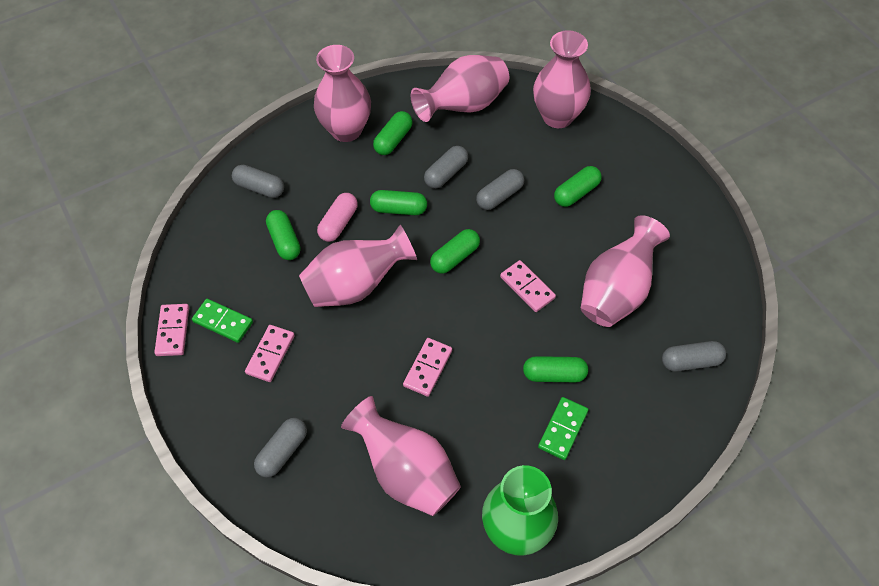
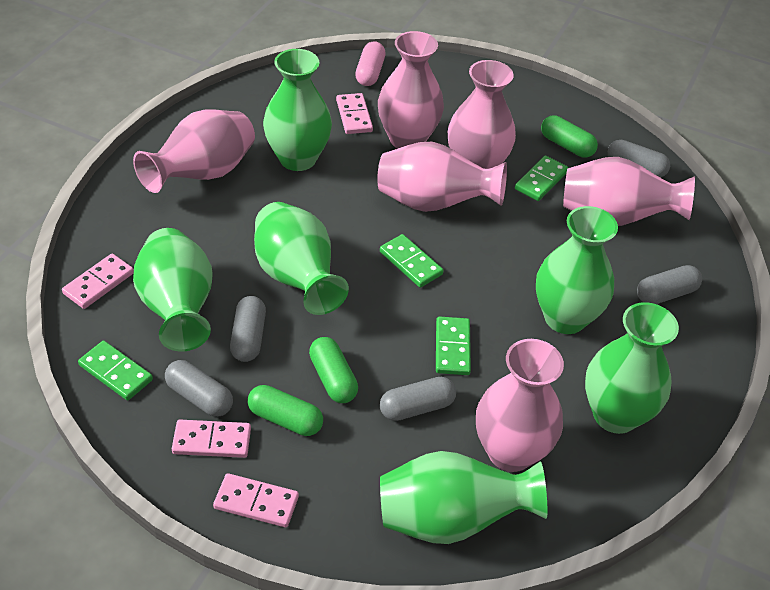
green capsule: [266,210,300,260] [370,190,427,215] [373,111,413,155] [430,229,480,274] [523,356,588,382] [554,166,601,207] = 6 -> [248,385,323,436] [309,337,358,403] [541,116,598,158] = 3
green domino: [192,299,253,343] [538,397,588,460] = 2 -> [78,341,153,401] [380,234,444,288] [436,316,471,375] [515,156,569,201] = 4
green vase: [482,465,558,556] = 1 -> [133,228,213,352] [254,202,349,315] [263,49,332,171] [380,451,547,544] [536,206,618,334] [585,302,679,434] = 6

